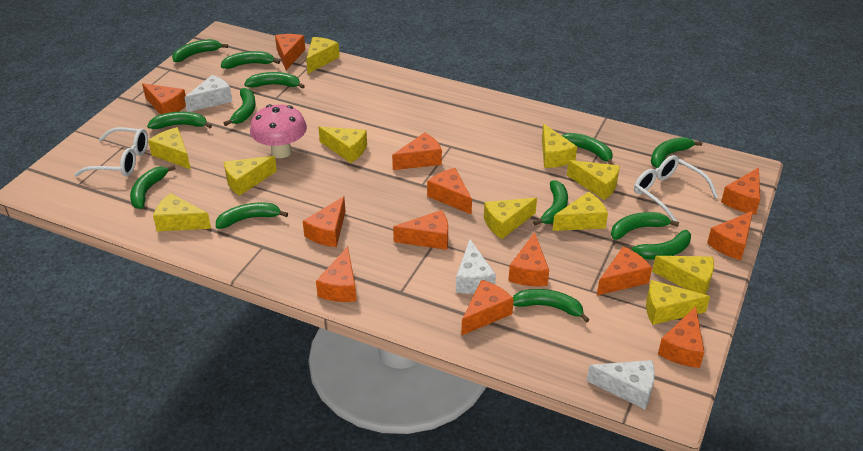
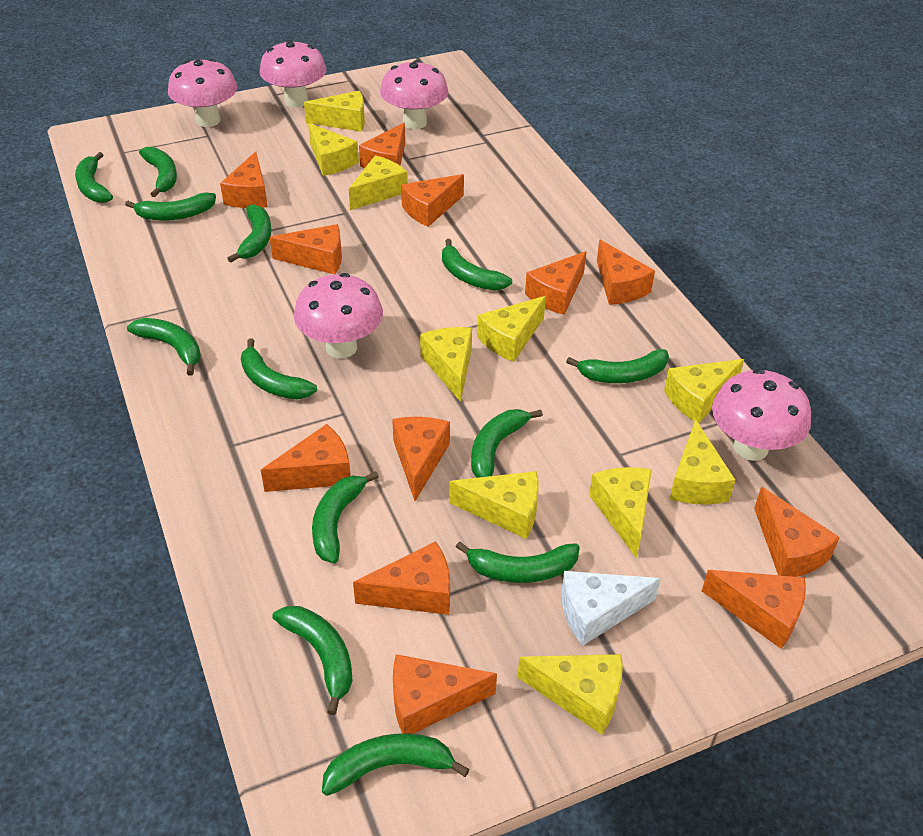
orange cheese: [142,83,186,115] [275,34,305,70] [303,196,346,247] [316,246,356,302] [392,133,442,170] [393,210,448,250] [427,168,472,215] [461,280,514,336] [508,232,549,286] [597,246,652,295] [658,306,704,368] [707,211,753,260] [721,167,760,215] = 13 -> [220,151,268,208] [261,424,351,492] [270,224,342,274] [353,541,450,615] [359,123,405,169] [392,417,450,501] [393,654,497,734] [401,174,464,227] [525,251,587,315] [597,240,655,305] [702,570,806,649] [754,487,840,577] = 12
pink mushroom: [250,104,307,158] = 1 -> [168,59,237,127] [259,40,327,108] [294,273,383,358] [380,60,448,129] [712,369,811,461] = 5
white cheese: [184,75,232,112] [456,239,496,294] [587,360,655,409] = 3 -> [561,571,661,646] = 1
white glasses: [74,127,148,177] [634,155,718,222] = 2 -> none = 0
yellow cheese: [148,127,191,169] [153,193,211,231] [224,156,277,196] [306,37,340,74] [318,127,367,163] [484,198,537,239] [542,124,577,168] [552,192,608,231] [567,160,620,200] [646,280,710,325] [652,256,714,294] = 11 -> [304,91,365,132] [308,123,359,176] [349,156,408,210] [420,327,472,402] [449,471,539,539] [477,296,546,362] [517,654,623,735] [589,467,652,558] [664,359,744,423] [670,419,736,504] = 10

